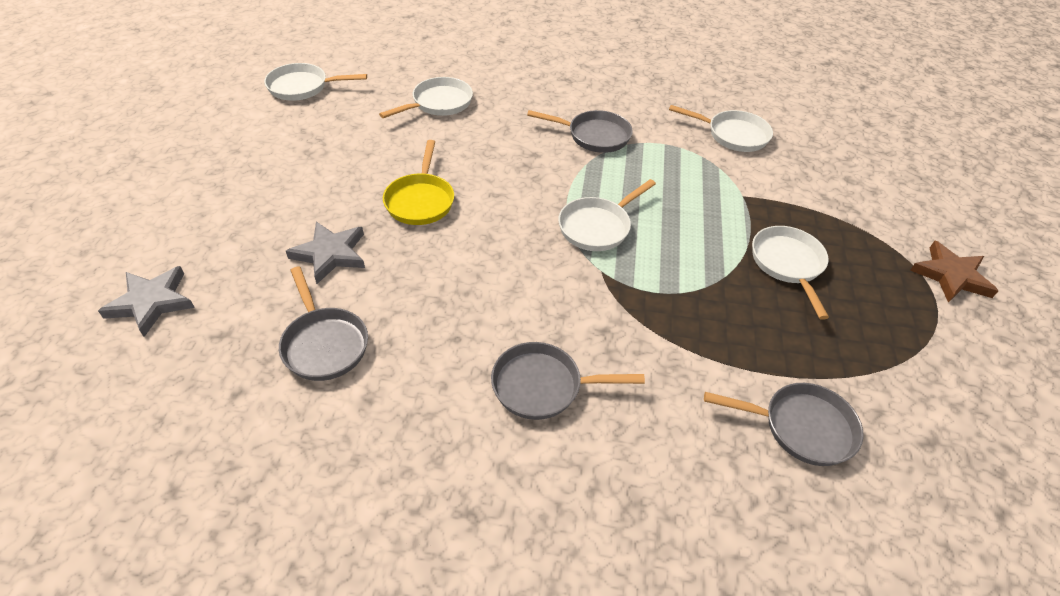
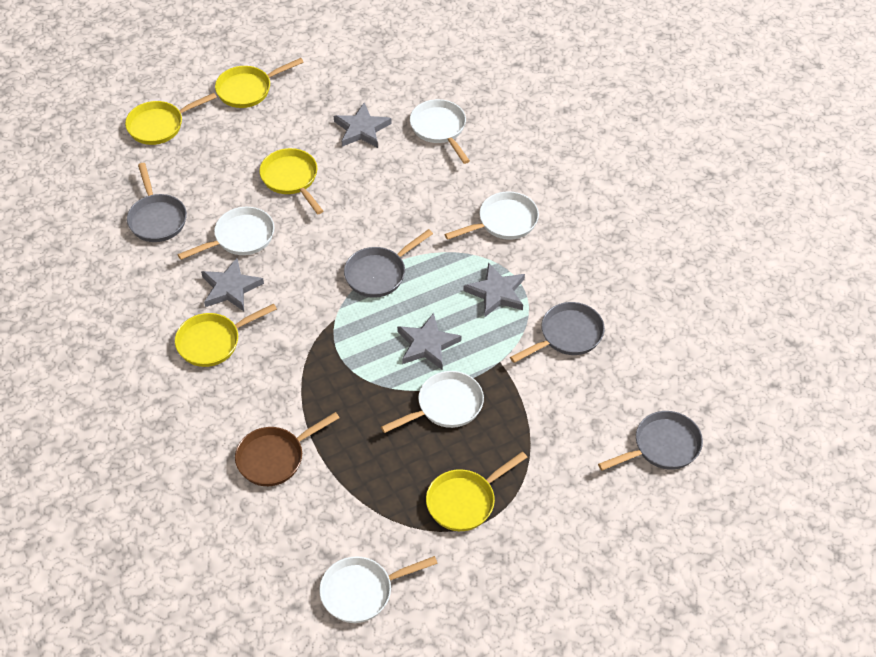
brown pan: none = 0 -> [235,412,339,486] = 1
brown star: [910,241,998,303] = 1 -> none = 0
grey star: [98,266,195,337] [286,222,365,284] = 2 -> [201,258,264,311] [334,103,392,148] [397,313,461,369] [463,262,525,317] = 4
yellow pan: [383,140,454,225] = 1 -> [125,93,217,145] [175,304,277,367] [215,58,304,108] [259,148,323,214] [426,451,527,531] = 5

